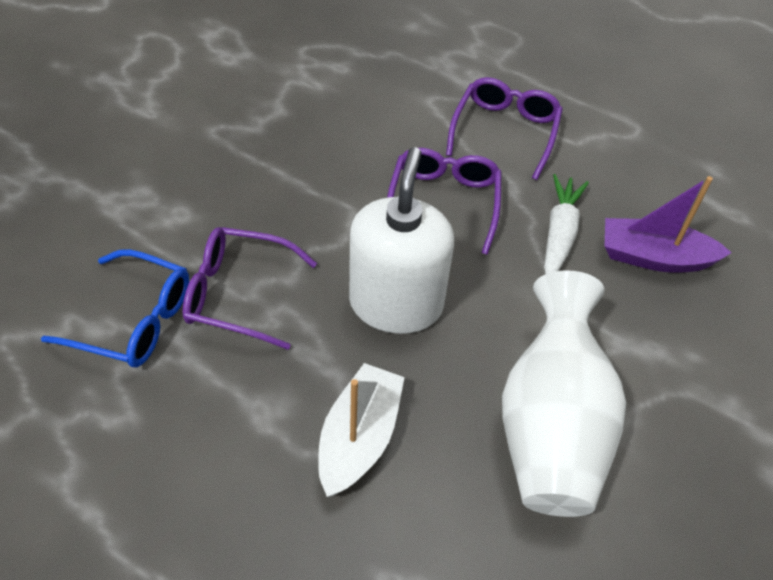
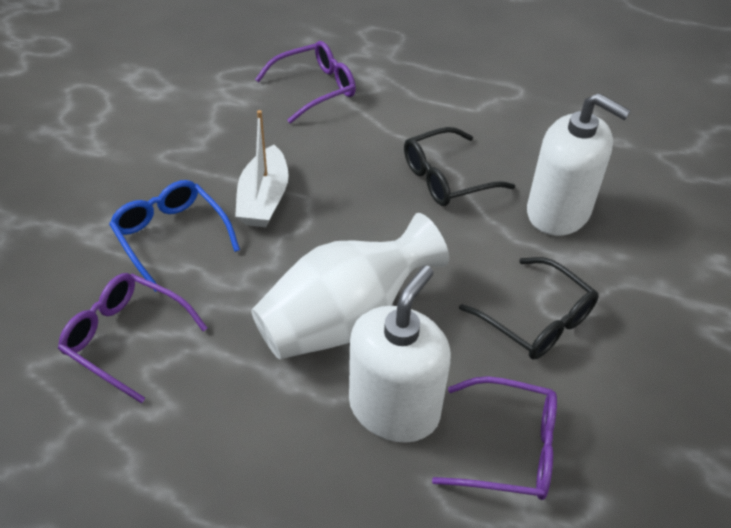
black glasses: none = 0 -> [404,127,515,206] [459,257,598,360] = 2
purple boat: [605,176,732,273] = 1 -> none = 0
white carrot: [544,174,589,274] = 1 -> none = 0
white soap dispenser: [349,147,454,334] = 1 -> [349,265,451,443] [527,93,631,236] = 2

